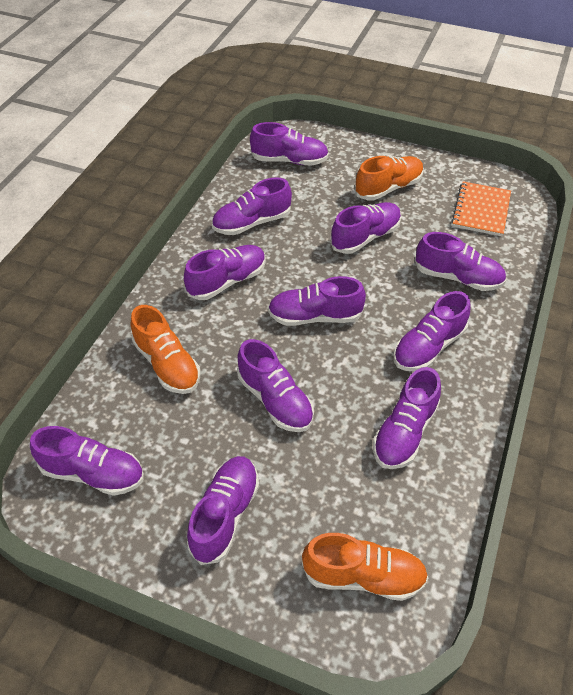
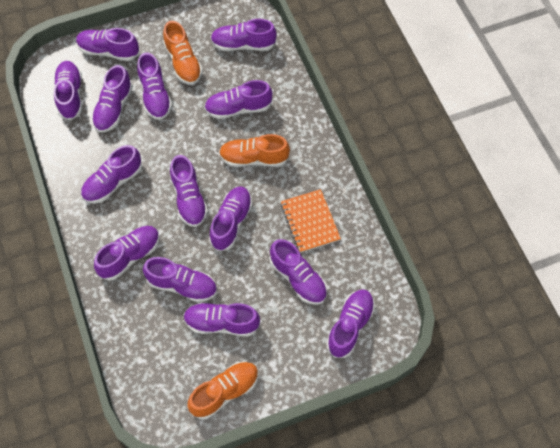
purple shoe: [30,426,144,496] [184,245,266,300] [187,456,259,565] [212,177,292,235] [237,339,314,432] [250,122,329,166] [268,276,366,326] [330,202,401,254] [373,367,441,469] [394,291,471,372] [415,232,506,291] = 11 -> [54,61,82,120] [76,28,140,61] [81,145,142,204] [92,65,133,133] [94,226,160,281] [137,52,172,120] [143,257,217,303] [170,155,208,227] [183,303,260,337] [204,80,272,119] [209,187,252,251] [211,19,277,51] [270,239,327,305] [326,289,375,358] = 14

